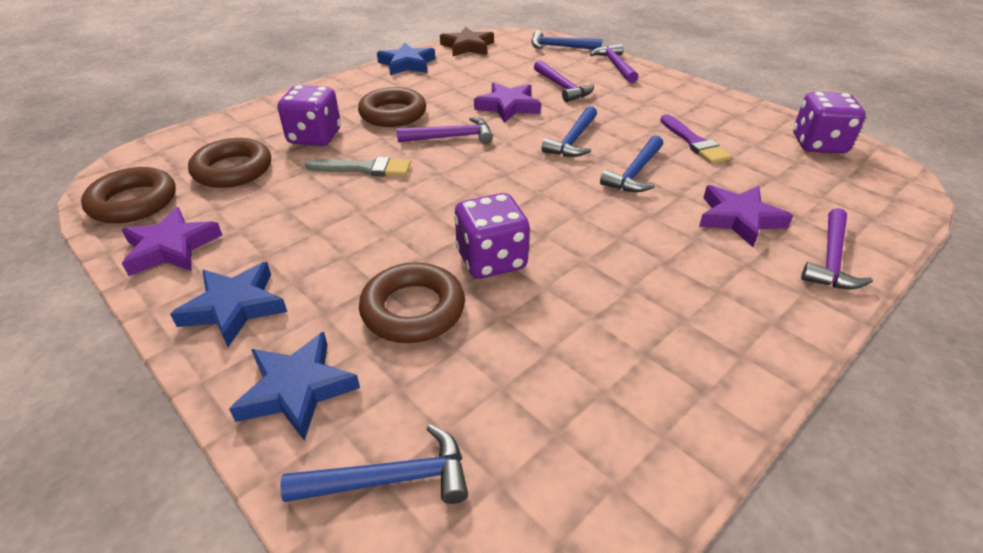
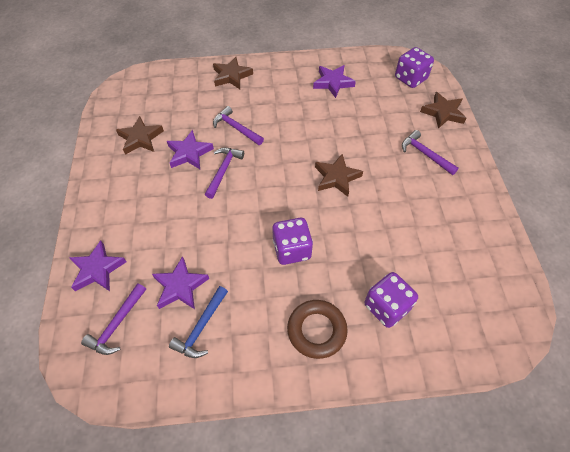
blue hammer: [280,425,468,504] [531,30,603,50] [542,106,597,157] [600,135,663,192] = 4 -> [169,286,228,358] = 1
blue star: [170,262,287,347] [229,332,360,441] [377,43,435,75] = 3 -> none = 0
brown ring: [81,167,176,223] [188,138,271,188] [358,87,426,127] [359,262,465,343] = 4 -> [287,300,348,359] = 1
brown star: [440,27,494,56] = 1 -> [116,116,164,155] [213,57,253,89] [315,154,363,197] [420,92,467,129] = 4
grey brush: [305,157,411,176] = 1 -> none = 0
purple brush: [660,114,732,164] = 1 -> none = 0
purple star: [122,207,222,276] [474,82,541,123] [699,185,793,247] = 3 -> [69,240,127,291] [152,256,209,309] [167,130,214,169] [313,65,356,98] = 4

